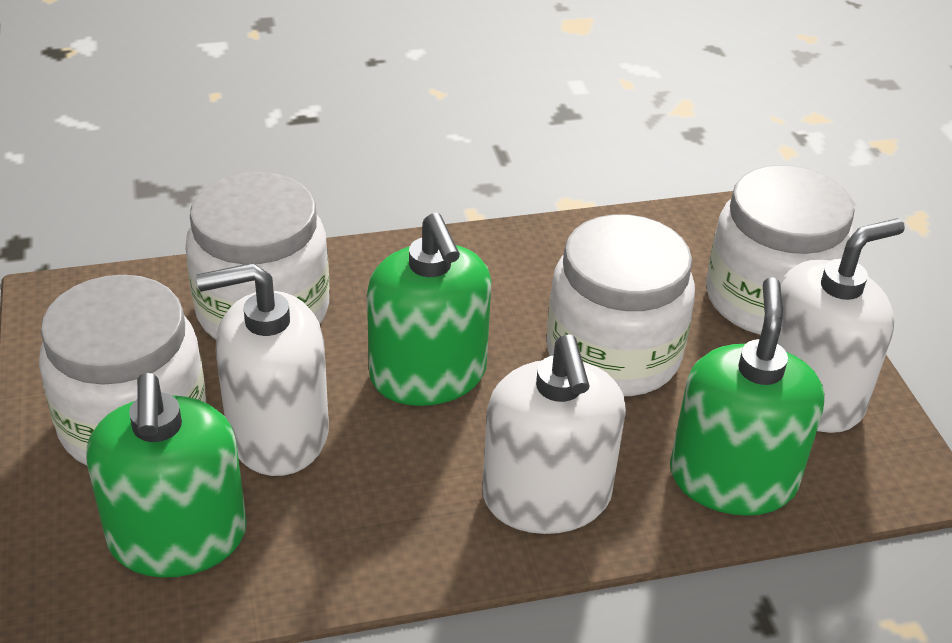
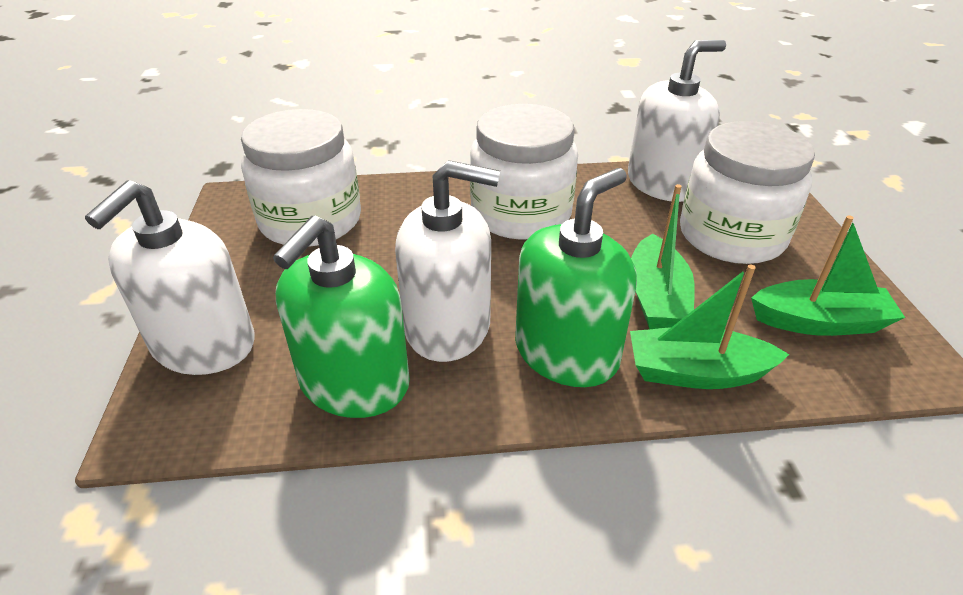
green boat: none = 0 -> [630,265,789,389] [631,184,695,329] [751,215,905,336] = 3
green soap dispenser: [86,373,247,578] [367,213,491,406] [670,277,825,516] = 3 -> [273,216,410,418] [515,168,637,387] = 2
white jar: [39,275,206,466] [185,172,329,339] [546,214,695,396] [706,165,855,335] = 4 -> [241,109,361,247] [470,104,578,240] [680,121,815,264] = 3

